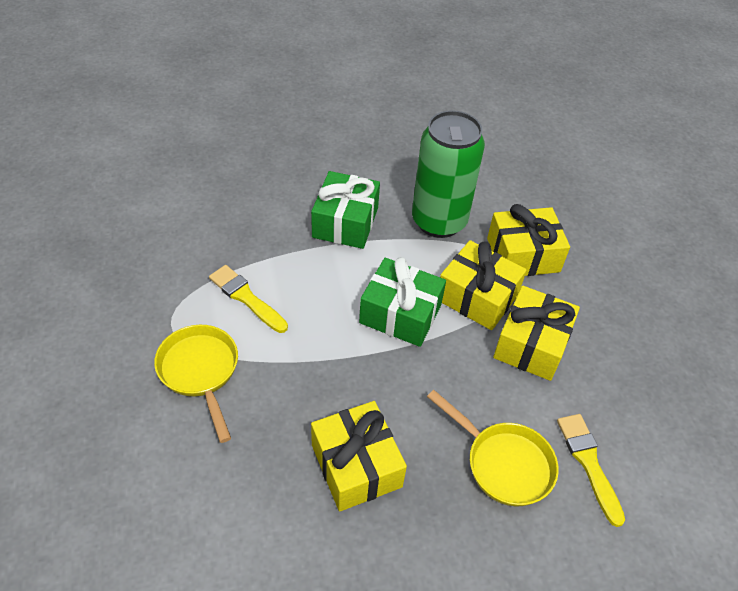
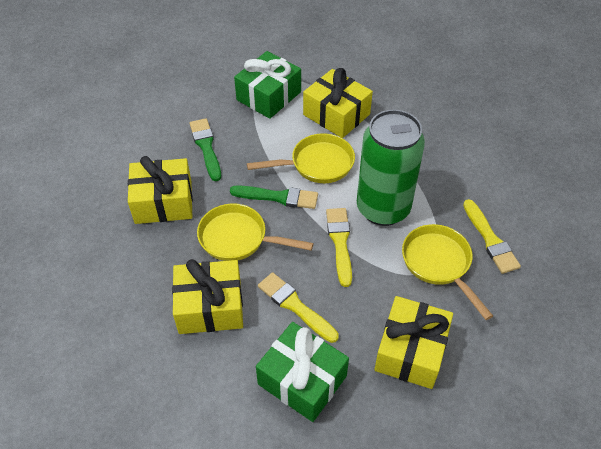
green brush: none = 0 -> [189,118,221,181] [230,185,318,209] = 2
yellow brush: [209,265,288,333] [557,414,625,527] = 2 -> [258,272,339,343] [326,208,352,287] [463,199,521,274] = 3
yellow pan: [154,325,238,443] [427,390,559,506] = 2 -> [197,204,314,261] [247,133,355,183] [402,224,493,320] = 3

